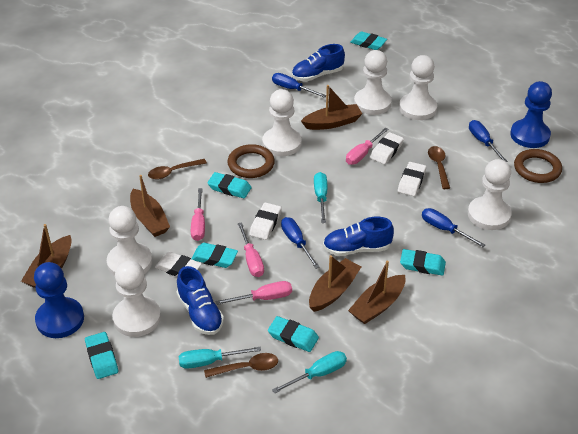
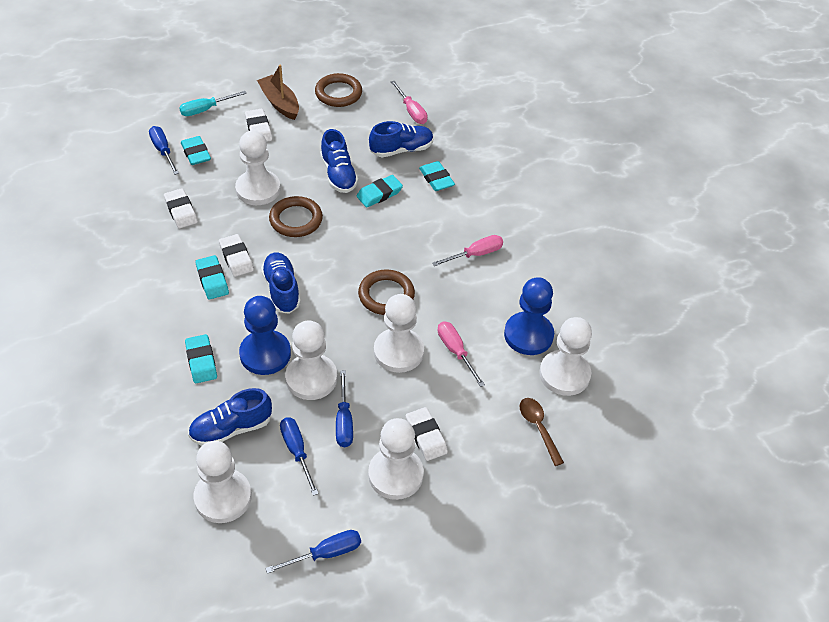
blue shoe: [177,266,224,335] [292,44,345,81] [323,217,394,256] = 3 -> [188,388,272,446] [261,252,301,314] [320,129,358,193] [369,121,434,157] = 4
brown boat: [21,224,72,288] [130,175,170,237] [301,85,362,130] [309,255,361,312] [348,261,406,324] = 5 -> [257,64,299,120] = 1
brown ring: [228,144,275,178] [514,149,562,183] = 2 -> [269,196,323,237] [315,73,362,107] [358,269,415,315] = 3
brown spoon: [148,159,207,180] [204,353,278,378] [428,146,450,189] = 3 -> [520,398,564,466] = 1
pink screwdriver: [191,188,205,241] [215,281,292,305] [238,222,264,277] [346,127,389,165] = 4 -> [391,81,428,124] [432,235,503,266] [438,321,485,387] = 3
turquoise eraser: [85,332,118,379] [191,243,238,268] [207,172,252,198] [268,316,319,352] [350,31,387,50] [400,249,446,276] = 6 -> [181,136,211,165] [185,334,217,383] [196,255,229,300] [357,175,403,208] [419,161,455,191] = 5
turquoise screwdriver: [178,347,261,369] [272,351,347,394] [314,172,327,223] = 3 -> [179,91,247,116] = 1

